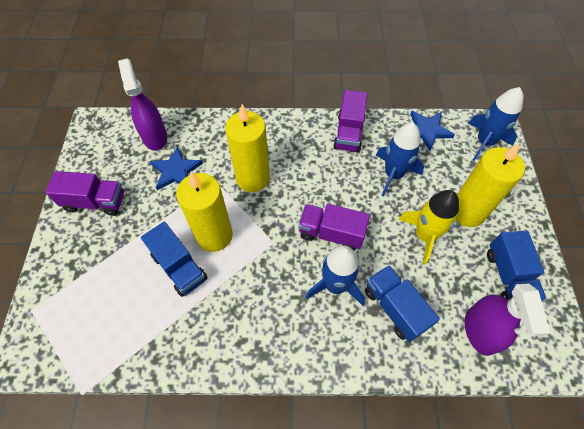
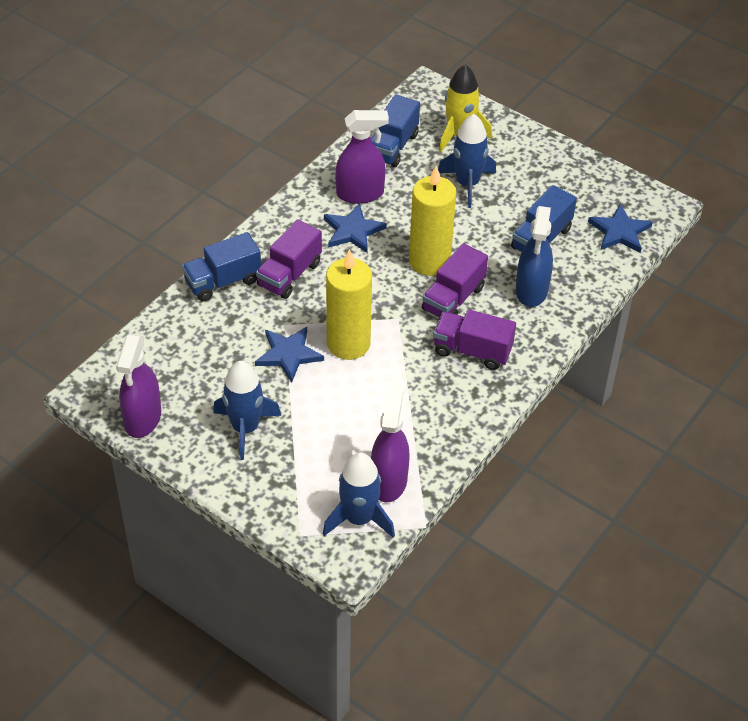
blue spray bottle: none = 0 -> [516,206,553,307] = 1
blue star: [150,146,203,190] [410,111,455,151] = 2 -> [255,327,324,382] [324,203,387,253] [588,204,653,253] = 3
purple spray bottle: [118,58,167,151] [465,284,550,356] = 2 -> [116,334,161,438] [335,110,389,204] [371,383,410,502] = 3
yellow candle: [176,172,233,252] [225,104,270,192] [456,143,525,227] = 3 -> [326,249,372,360] [409,166,456,276] = 2

